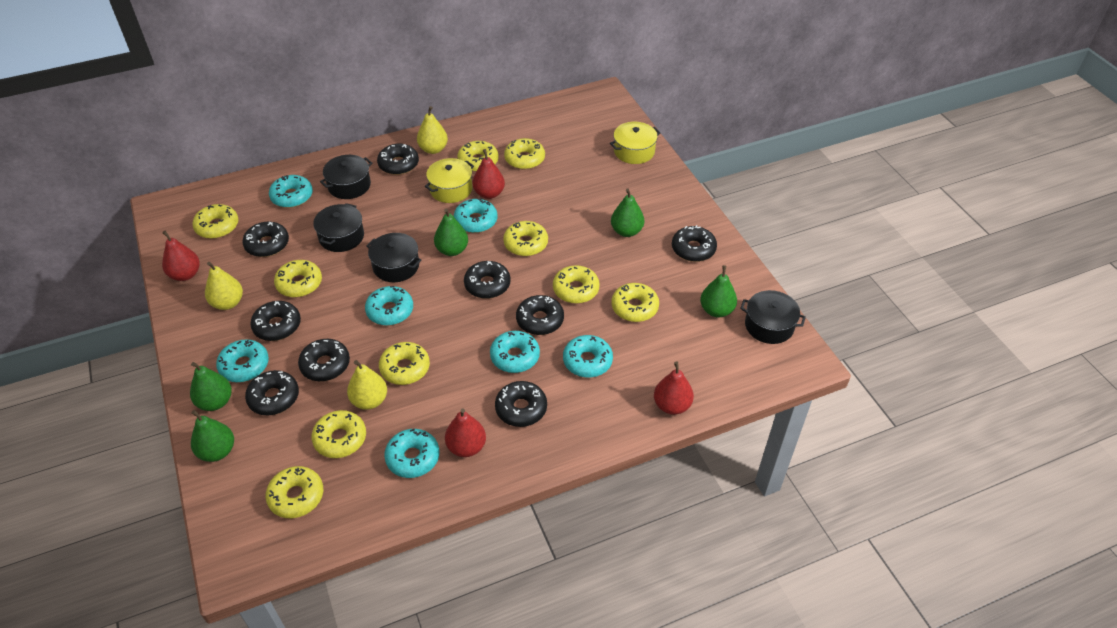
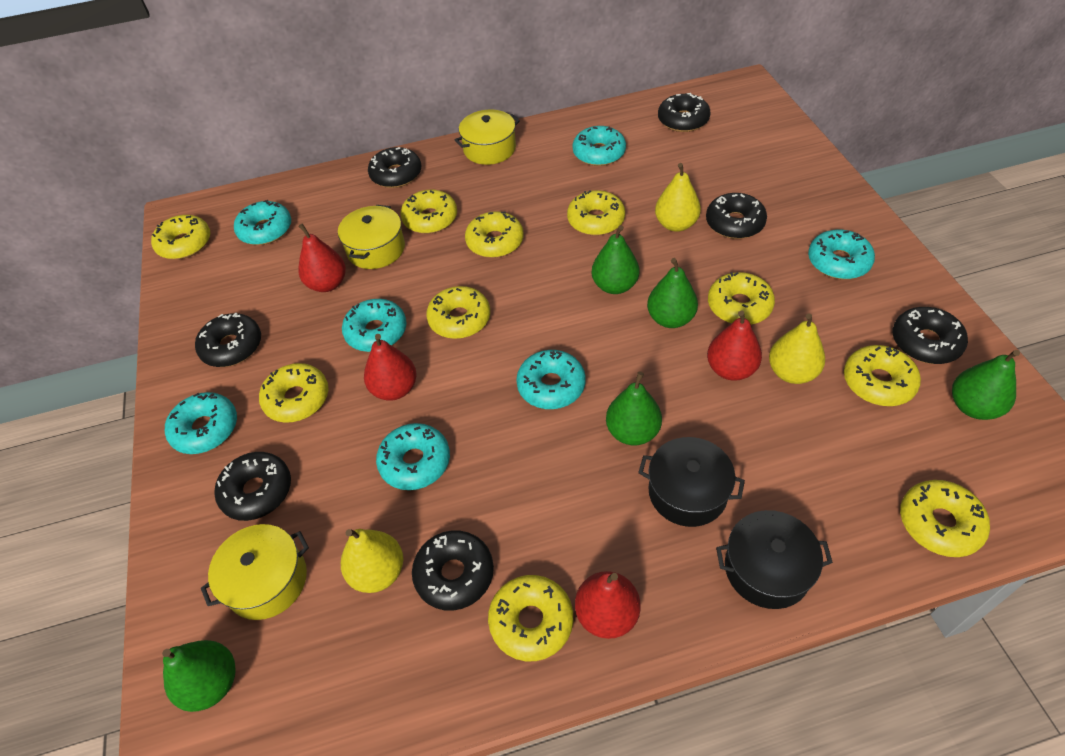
black donut: [242,222,289,257] [245,370,299,415] [250,301,301,341] [298,339,350,381] [377,144,419,175] [464,261,511,299] [495,381,547,427] [516,295,564,335] [672,225,717,262] = 9 -> [195,313,261,367] [214,452,291,521] [368,147,421,188] [412,530,494,611] [658,93,710,132] [706,193,767,239] [893,307,968,364] = 7
black pot: [313,203,364,252] [320,155,372,199] [366,233,422,282] [740,290,806,344] = 4 -> [638,437,745,527] [716,510,833,609] = 2
yellow pot: [425,158,474,203] [610,122,660,164] = 2 -> [201,524,309,620] [338,205,405,269] [455,110,520,165] = 3

